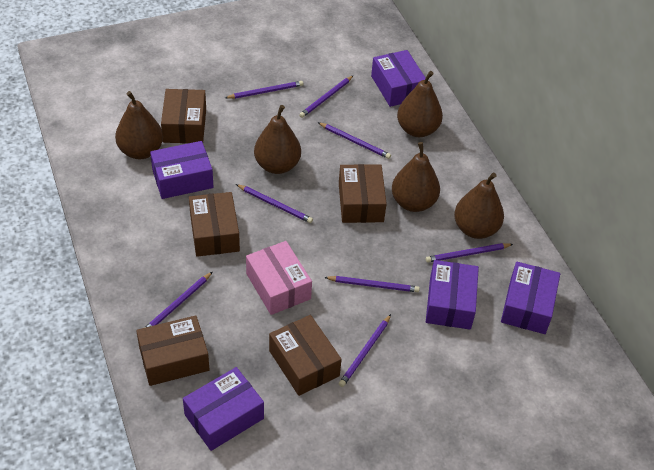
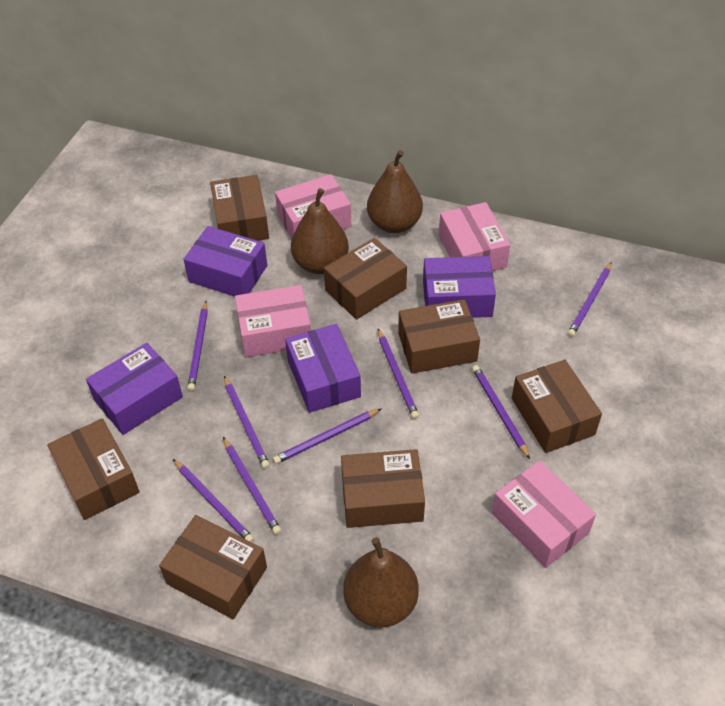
brown box: [136,315,209,386] [161,89,206,143] [189,192,240,257] [269,315,342,396] [339,164,387,223] = 5 -> [47,418,139,520] [159,515,267,619] [210,175,269,241] [324,238,407,320] [341,449,425,528] [398,299,480,374] [512,360,602,453] = 7
brown pear: [115,91,163,159] [254,105,301,174] [392,142,440,212] [397,71,443,137] [454,173,504,239] = 5 -> [291,188,349,274] [343,537,419,627] [367,150,423,233] = 3
pink box: [246,241,312,315] = 1 -> [235,285,311,357] [275,174,351,239] [439,202,510,271] [492,460,596,568] = 4
purple box: [150,141,213,199] [183,367,264,451] [371,50,425,107] [426,260,479,329] [501,262,560,334] = 5 -> [86,343,183,435] [183,226,267,297] [285,324,361,413] [423,256,496,318] = 4

